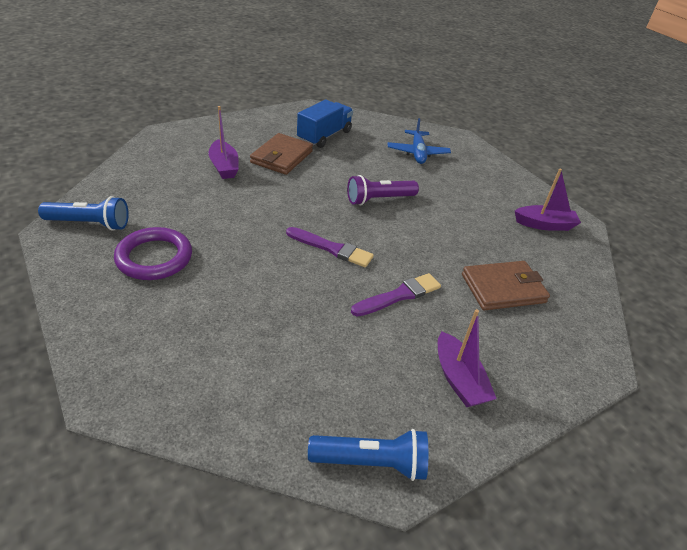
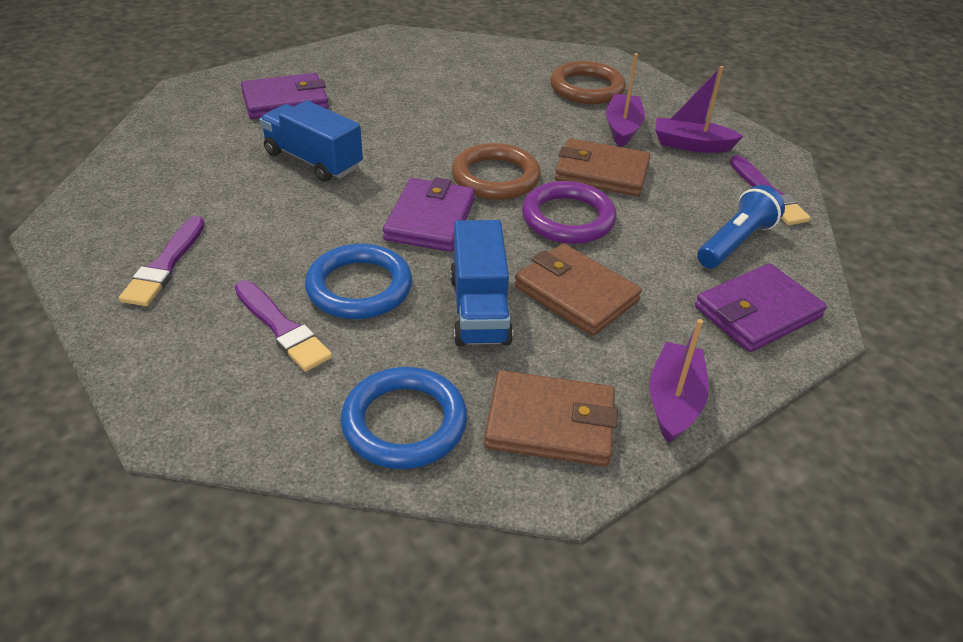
blue flashlight: [38,196,129,231] [308,429,428,481] = 2 -> [697,185,785,268] = 1
blue plane: [387,118,451,164] = 1 -> none = 0
blue ring: none = 0 -> [305,244,412,319] [341,367,467,469] = 2
blue truck: [297,99,353,148] = 1 -> [260,100,363,182] [450,220,513,346] = 2
brown ring: none = 0 -> [452,143,541,200] [550,61,626,104] = 2
brown wallet: [250,133,313,175] [462,261,550,310] = 2 -> [484,370,618,466] [514,243,642,336] [555,138,651,196] = 3
purple brush: [286,227,374,267] [351,273,441,316] = 2 -> [119,216,205,306] [235,280,332,372] [730,155,811,225] = 3
purple flashlight: [347,175,419,205] = 1 -> none = 0
purple wallet: none = 0 -> [241,73,329,119] [383,177,475,252] [695,263,827,352] = 3

